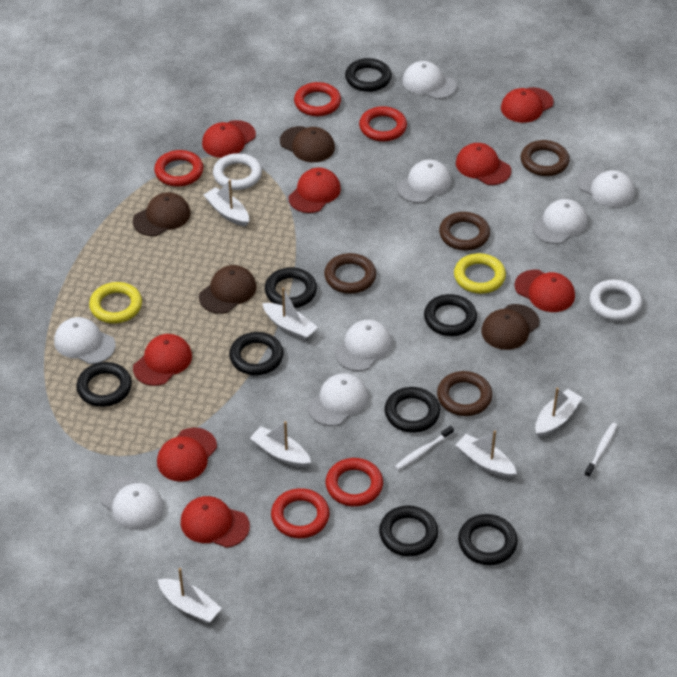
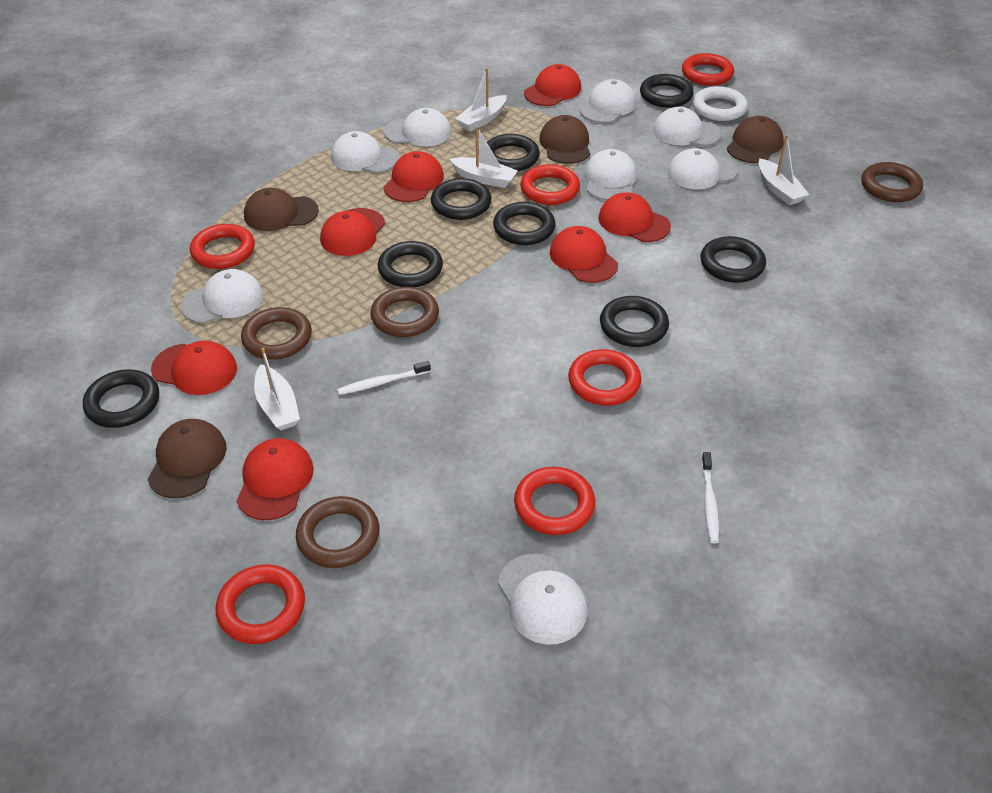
red cap: [133,334,192,386] [157,428,217,482] [181,496,250,548] [202,120,256,158] [289,167,341,213] [456,143,511,185] [501,87,554,123] [515,270,575,312] = 8 -> [151,340,237,395] [236,438,314,520] [320,208,385,256] [383,151,444,202] [524,64,581,106] [550,226,618,283] [598,192,671,242] = 7
red ring: [154,150,203,187] [271,488,330,538] [294,82,341,116] [326,458,383,507] [359,106,407,142] = 5 -> [190,224,255,269] [216,564,305,644] [514,467,595,535] [520,164,580,205] [568,349,641,406] [682,53,734,86] = 6
white boat: [158,568,222,623] [204,180,249,227] [250,421,311,467] [262,287,318,340] [455,431,517,478] [535,387,583,437] = 6 -> [254,348,300,430] [449,126,518,188] [455,68,506,132] [759,135,809,205] = 4
white ring: [213,153,262,190] [589,280,642,321] = 2 -> [693,86,748,121] = 1
yellow ring: [89,282,142,323] [454,253,506,294] = 2 -> none = 0

